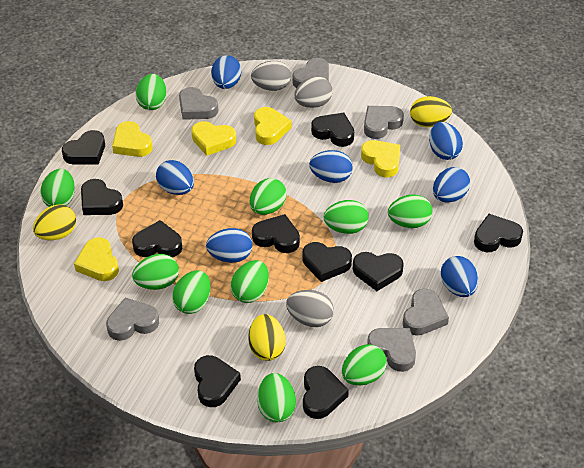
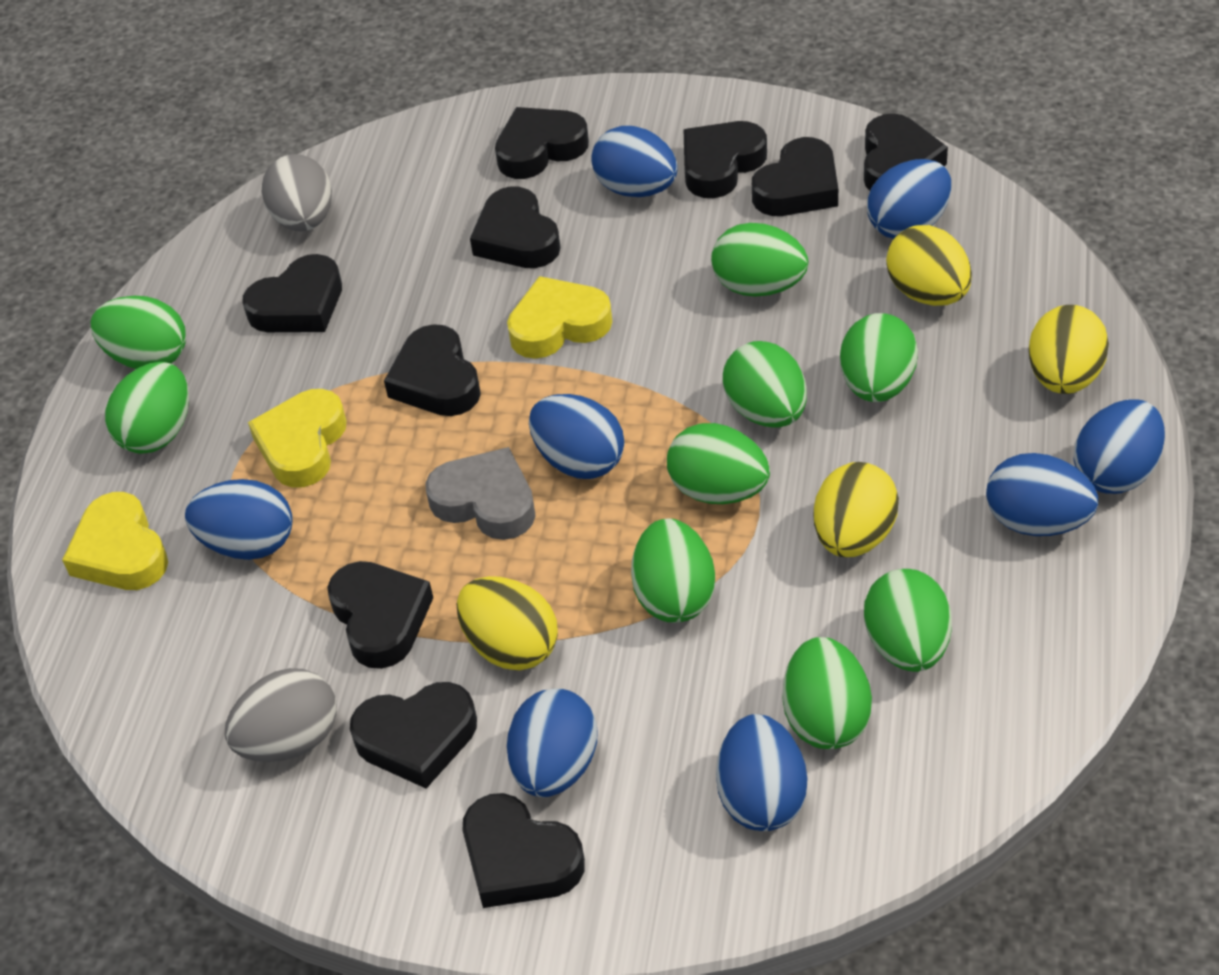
blue egg: [156,160,194,195] [206,228,252,263] [211,55,241,89] [309,150,353,183] [429,122,463,160] [433,167,470,203] [441,256,478,297] = 7 -> [185,479,293,560] [507,688,597,797] [529,394,624,479] [591,126,678,197] [716,714,807,831] [867,159,951,239] [986,453,1098,536] [1073,399,1165,494] = 8
green egg: [41,169,75,207] [132,254,179,290] [136,74,167,110] [172,270,211,314] [231,260,269,303] [250,178,287,215] [257,373,296,422] [324,200,369,234] [342,344,387,385] [388,194,433,228] = 10 -> [91,296,186,369] [105,362,189,454] [631,518,715,623] [667,423,770,504] [711,223,808,297] [723,341,807,428] [783,637,872,749] [840,313,918,402] [864,569,952,672] = 9
grey egg: [251,61,291,91] [286,290,334,327] [294,76,333,108] = 3 -> [225,668,337,762] [262,154,332,232] = 2
grey heart: [106,297,159,341] [179,87,218,120] [292,58,329,88] [364,106,404,139] [367,328,416,372] [403,289,449,335] = 6 -> [425,447,536,540] = 1
yellow egg: [33,204,76,241] [248,314,286,361] [410,96,452,127] = 3 -> [457,576,558,671] [814,462,899,557] [886,225,972,306] [1029,305,1109,394] = 4
yellow heart: [74,237,119,281] [112,121,153,157] [191,121,236,156] [254,107,291,145] [361,140,400,177] = 5 -> [62,492,168,590] [248,389,347,488] [507,276,612,359] = 3

